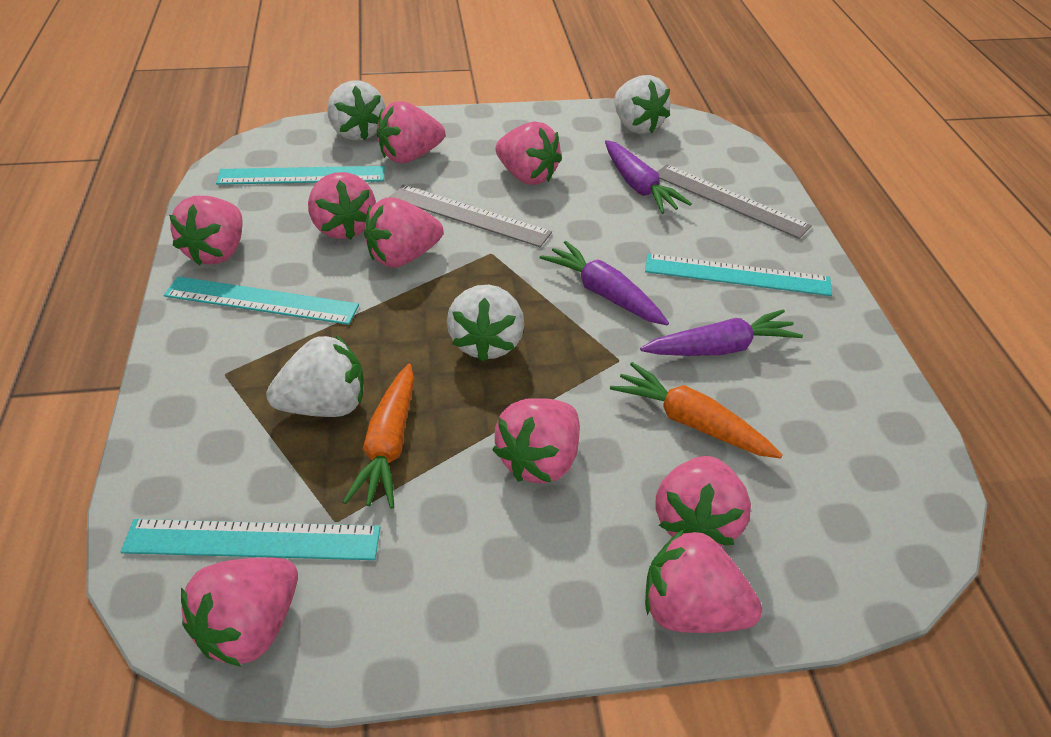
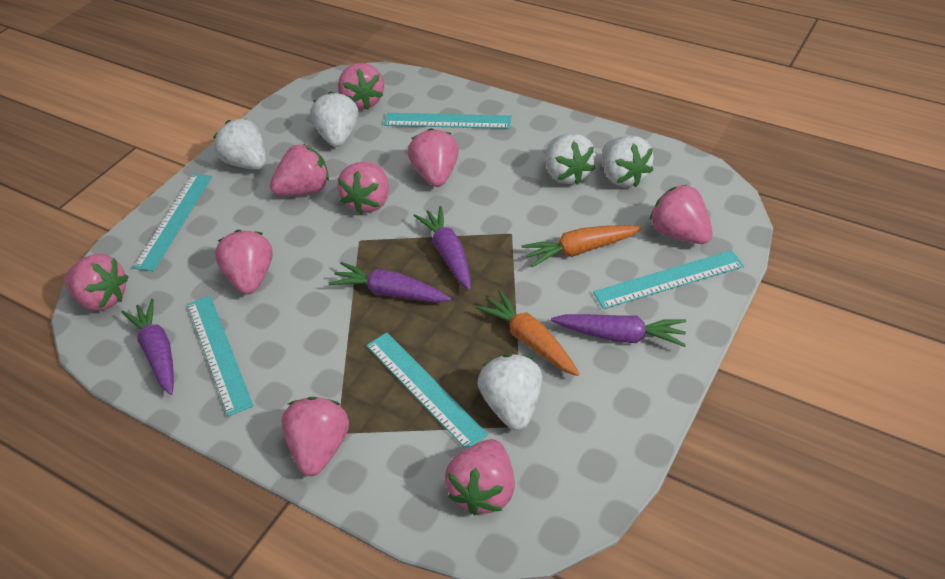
grey ruler: [390,185,552,247] [657,164,812,239] = 2 -> none = 0
purple carrot: [540,241,669,325] [605,140,692,214] [640,309,803,356] = 3 -> [122,299,174,395] [328,262,451,303] [413,206,471,290] [551,314,686,347] = 4
turquoise ruler: [121,519,381,560] [164,276,359,325] [216,166,385,185] [645,254,832,296] = 4 -> [133,174,212,271] [187,296,254,416] [366,332,488,449] [384,113,512,129] [593,250,744,309] = 5
white strawberry: [266,336,364,417] [327,81,385,141] [447,285,524,362] [614,75,670,134] = 4 -> [213,119,266,170] [310,91,359,147] [477,354,542,431] [545,133,596,185] [602,135,654,187] = 5

